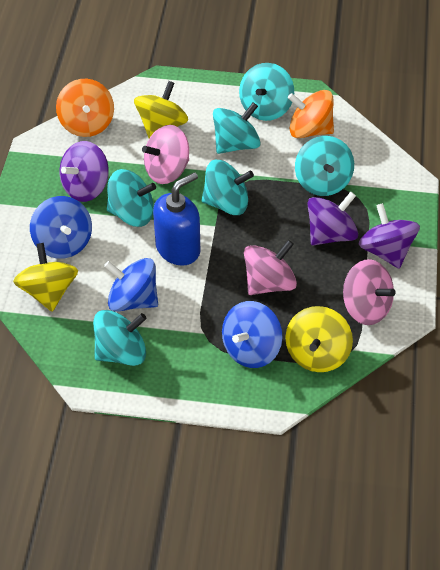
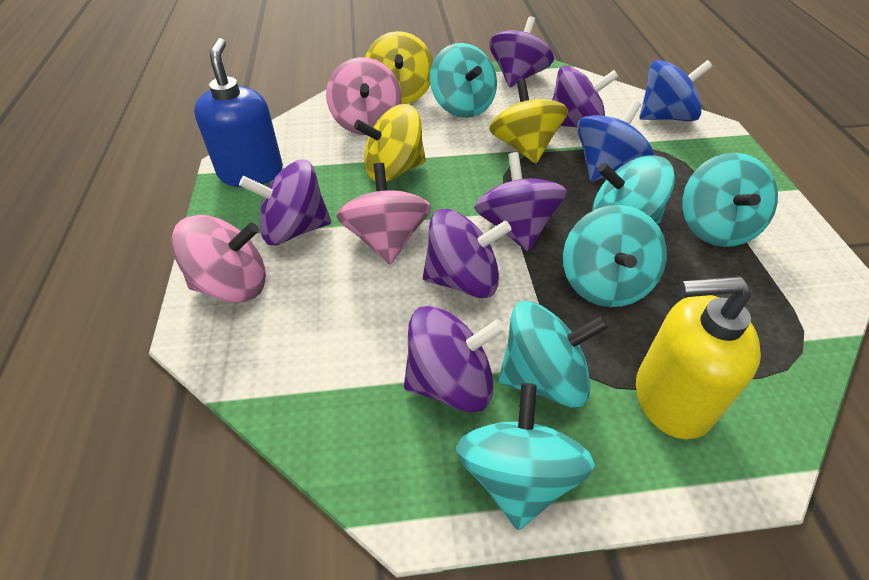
blue spinning top: [30,196,92,259] [104,258,158,312] [222,301,283,368] = 3 -> [577,100,653,182] [639,60,713,121] = 2
orange spinning top: [56,79,114,137] [288,90,334,138] = 2 -> none = 0
purple spinning top: [60,141,109,202] [307,192,358,246] [359,203,420,268] = 3 -> [239,159,331,245] [404,306,505,413] [423,209,512,298] [474,152,567,251] [489,16,554,87] [552,66,619,127] = 6
yellow soap dispenser: none = 0 -> [636,276,761,439] = 1

